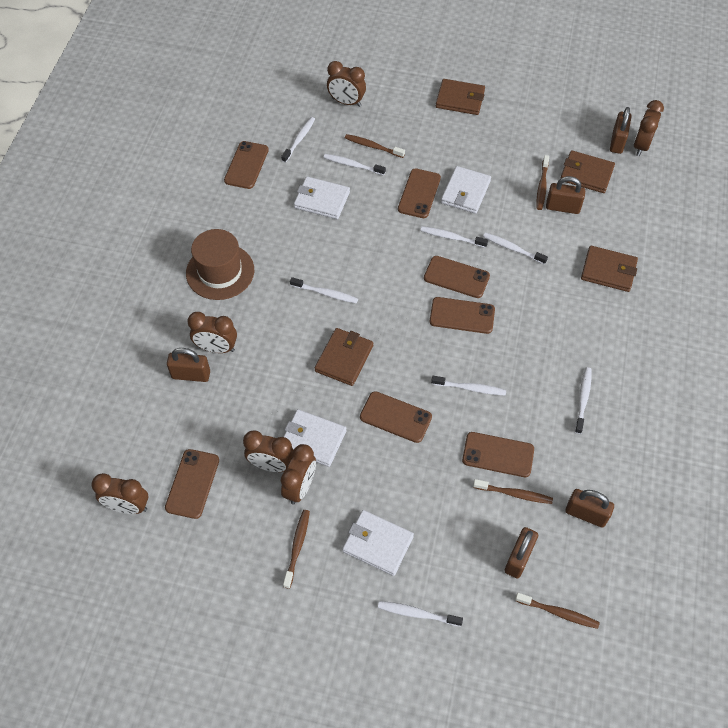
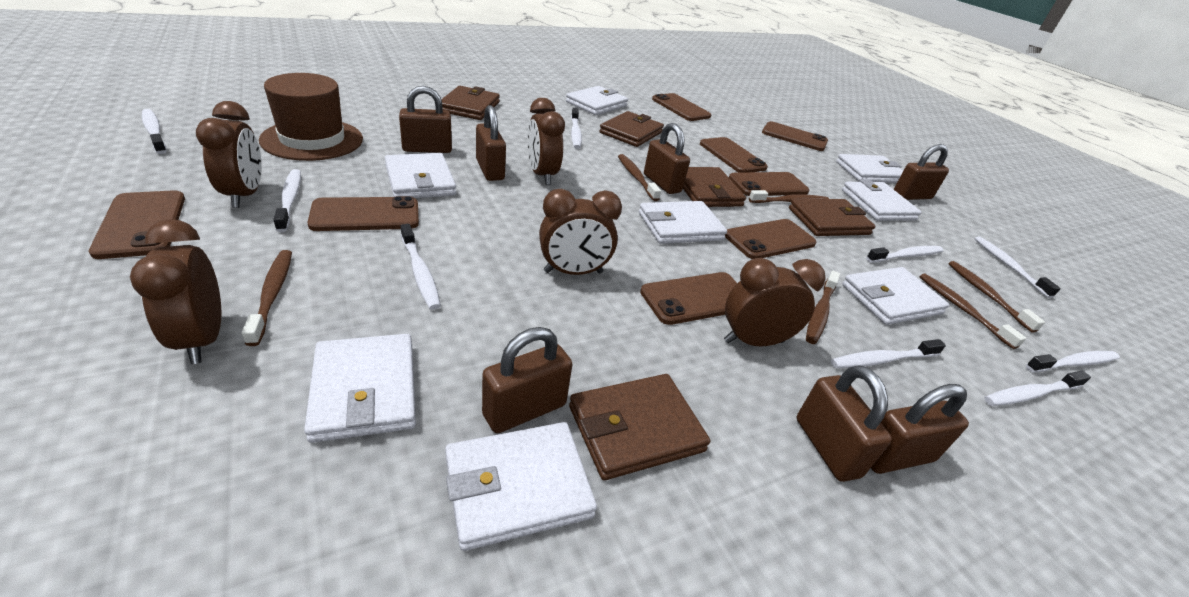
brown clock: [91,473,148,514] [188,312,237,353] [243,430,294,472] [281,444,316,504] [327,61,366,107] [634,100,664,156] = 6 -> [130,219,221,364] [196,101,262,208] [527,98,565,185] [539,189,622,275] [724,258,826,346] = 5
brown padlock: [167,348,210,382] [504,527,538,579] [546,176,585,214] [565,489,614,528] [610,107,632,154] = 5 -> [399,86,452,153] [476,105,506,181] [482,327,573,433] [644,123,690,194] [797,365,892,482] [871,384,969,474] [894,144,949,200] = 7
brown phone: [165,449,219,519] [224,141,269,189] [360,391,432,443] [398,168,441,218] [424,256,490,298] [430,297,495,334] [462,432,534,477] = 7 -> [89,190,185,259] [307,196,419,231] [640,272,737,325] [652,93,711,121] [700,137,768,173] [725,219,816,259] [729,172,809,196] [762,121,828,151] = 8
brown toothbrush: [283,510,310,589] [345,134,405,158] [473,479,553,504] [515,593,600,629] [537,155,549,210] = 5 -> [242,250,292,346] [618,154,661,201] [749,190,829,203] [806,270,840,344] [920,274,1026,349] [949,261,1045,333] = 6
brown wallet: [315,328,373,386] [436,79,485,115] [560,150,615,193] [581,246,638,292] = 4 -> [441,86,500,120] [569,374,710,480] [599,111,664,147] [683,167,746,207] [789,199,875,236] = 5
white toothbrush: [281,117,315,163] [290,277,358,304] [323,154,386,175] [378,601,463,627] [421,226,488,248] [431,376,506,396] [483,232,548,265] [575,367,592,434] = 8 -> [142,109,167,154] [273,169,301,232] [401,224,441,310] [571,108,582,149] [831,339,946,368] [866,246,944,263] [975,236,1061,298] [984,371,1091,406] [1026,351,1120,373] = 9
white wallet: [283,409,346,467] [294,176,350,219] [342,510,414,576] [441,166,491,214] = 4 -> [304,334,416,443] [385,153,456,198] [445,422,597,551] [566,86,628,115] [639,201,727,244] [836,154,903,183] [842,179,922,221] [842,267,950,325] = 8

